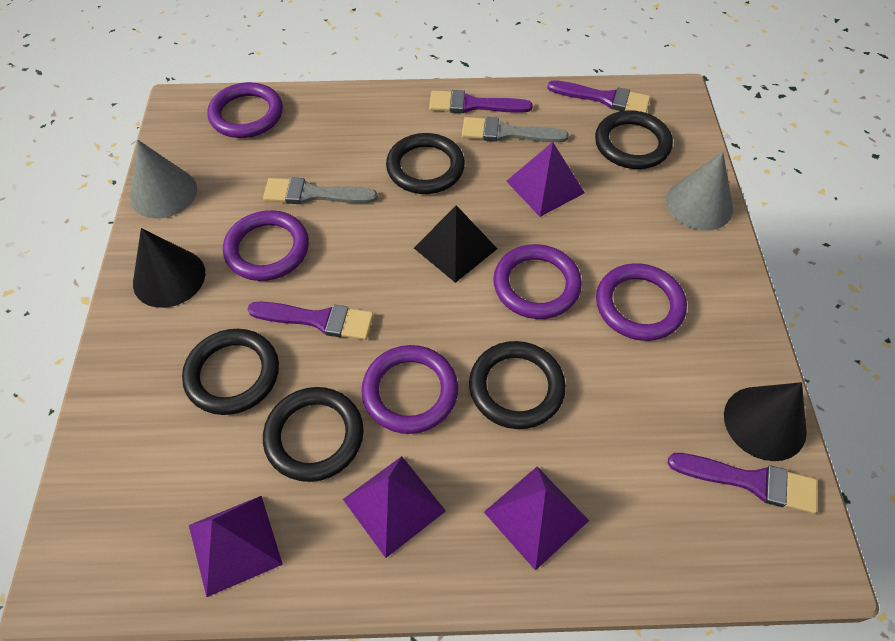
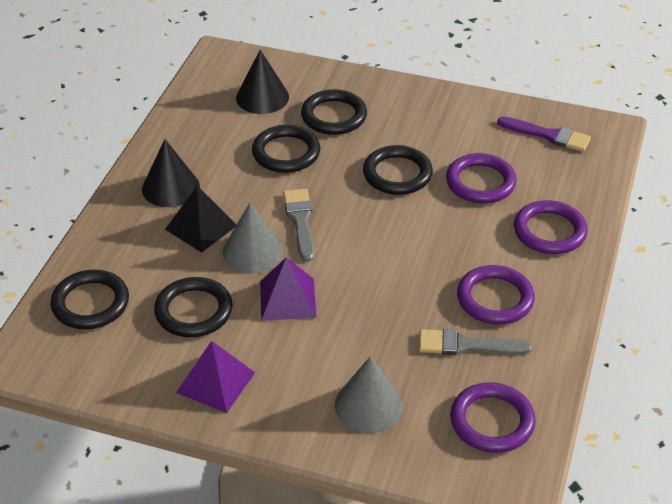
purple brush: [247,302,374,340] [429,90,533,113] [547,80,650,113] [668,453,817,514] = 4 -> [497,117,591,152] = 1
purple pyramid: [189,496,283,597] [343,456,446,558] [484,467,589,571] [506,142,585,217] = 4 -> [176,341,255,413] [260,257,317,321] = 2
purple ring: [207,82,283,138] [223,210,309,281] [361,345,458,434] [493,244,582,319] [596,263,687,341] = 5 -> [446,153,517,203] [450,383,536,453] [457,265,535,325] [514,200,587,254] = 4

